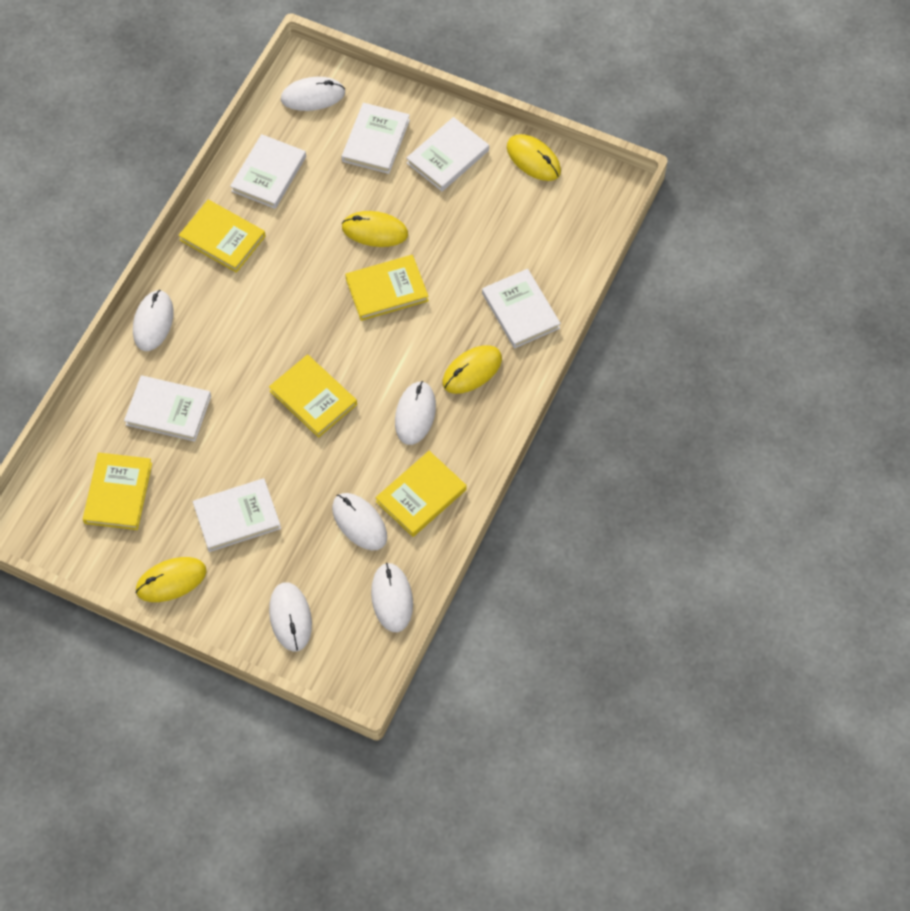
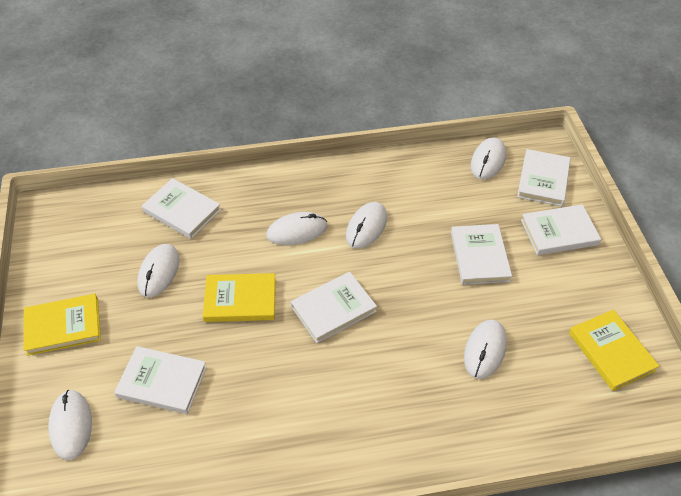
yellow book: [83,453,152,530] [178,200,266,273] [269,354,357,438] [345,255,429,321] [375,451,467,537] = 5 -> [23,294,101,356] [203,273,276,322] [569,310,659,391] = 3
yellow mouse: [135,557,207,602] [342,211,408,247] [442,345,502,394] [507,134,561,181] = 4 -> none = 0

